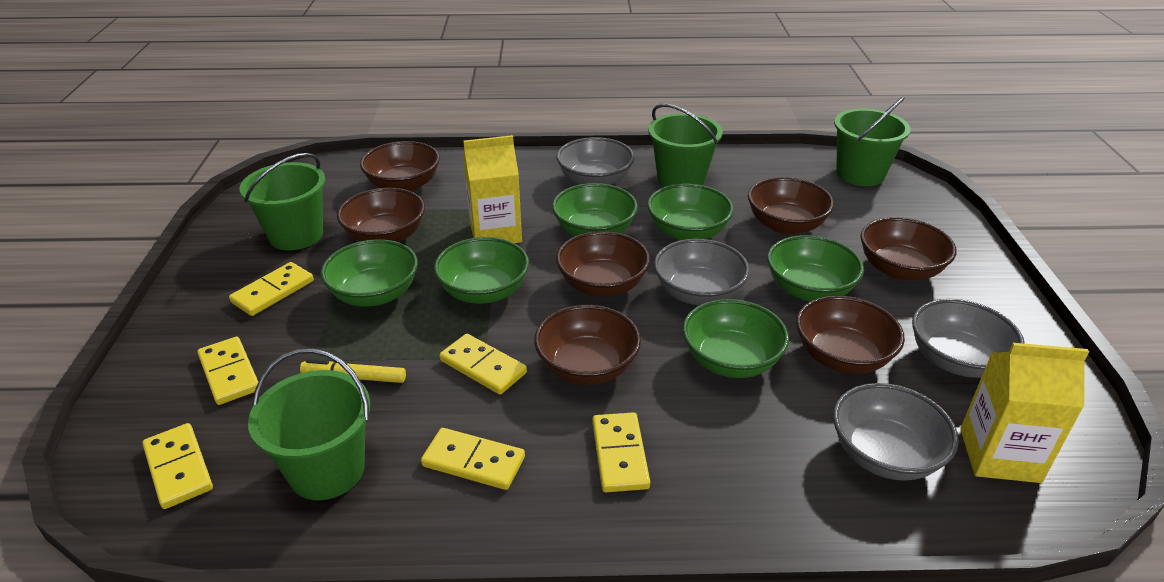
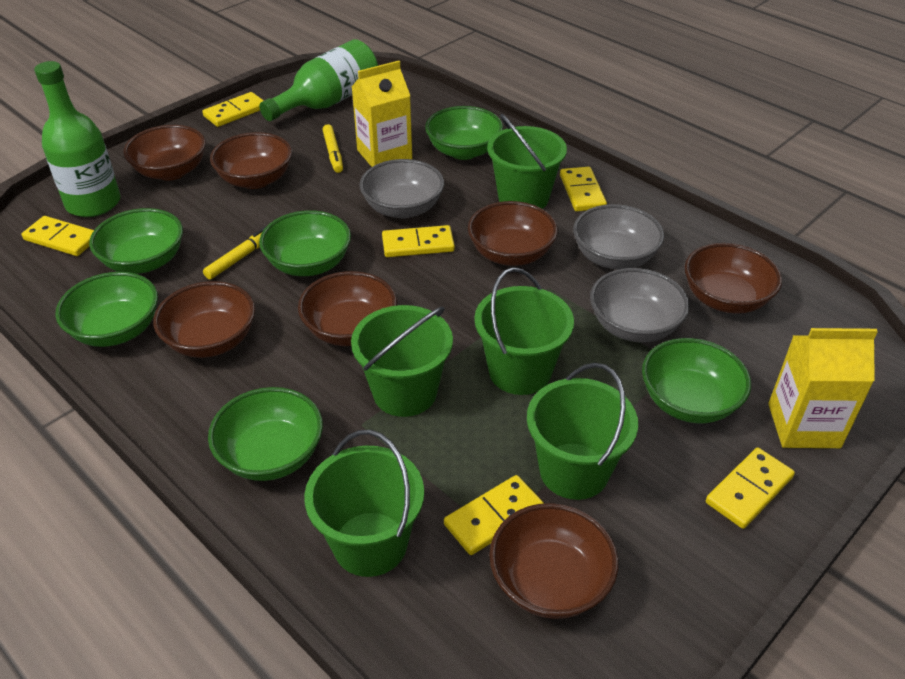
green bottle: none = 0 -> [34,61,121,217] [259,39,378,121] = 2
green bucket: [239,153,325,250] [248,348,370,500] [648,104,723,187] [834,96,911,186] = 4 -> [304,430,424,577] [351,305,453,417] [474,267,574,395] [487,114,567,209] [527,363,638,500] = 5
grey bowl: [556,137,634,185] [654,239,750,305] [833,383,959,481] [912,299,1025,378] = 4 -> [359,159,444,218] [573,204,664,269] [590,268,690,342] = 3
yellow marker: [300,360,406,383] = 1 -> [203,226,267,280] [322,124,343,173] = 2

